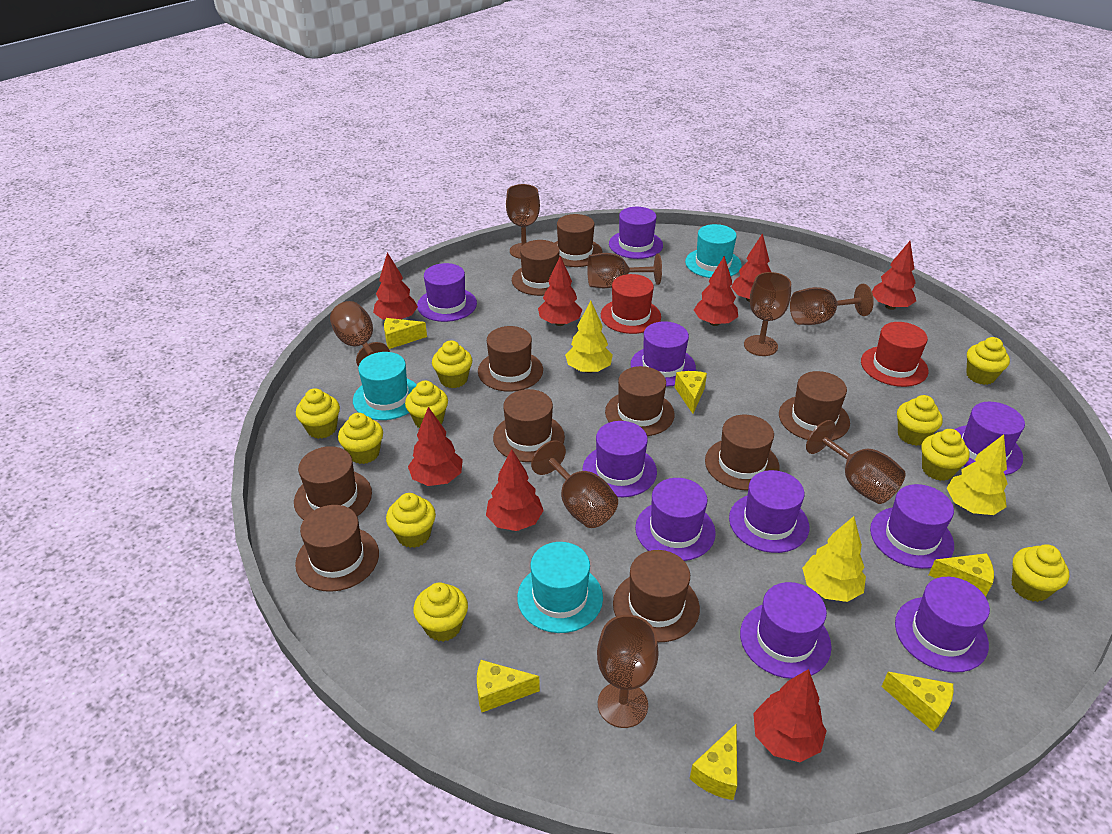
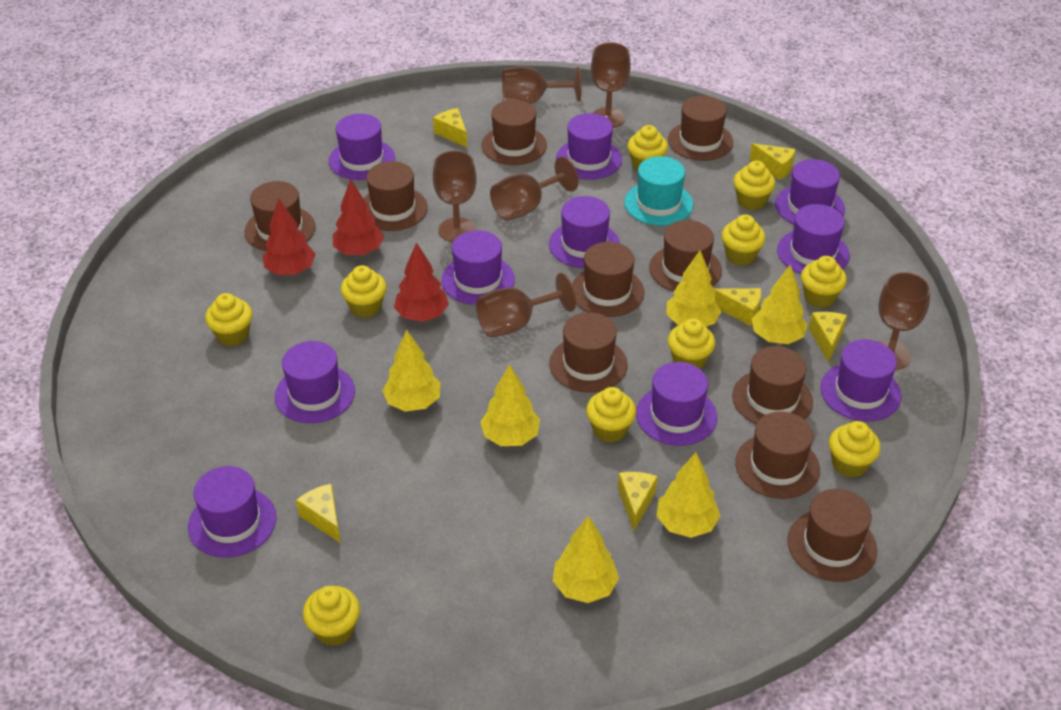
brown goblet: [330,301,390,367] [506,184,540,259] [531,441,618,528] [587,253,662,288] [597,615,659,728] [744,272,791,356] [790,284,874,325] [806,420,906,504] = 8 -> [433,151,477,242] [476,273,576,337] [490,157,579,221] [502,66,582,104] [591,43,630,128] [877,272,931,370] = 6
red hat: [601,274,661,334] [861,322,929,387] = 2 -> none = 0
red tree: [373,252,418,319] [408,407,463,486] [486,449,544,531] [538,256,582,326] [694,256,738,326] [731,233,771,302] [753,669,827,762] [872,241,916,310] = 8 -> [263,198,316,275] [333,179,384,255] [394,242,449,322] = 3
turquoise hat: [353,352,417,420] [517,542,603,633] [685,224,742,278] = 3 -> [624,156,693,226] = 1
yellow tree: [565,301,613,373] [802,516,866,602] [947,434,1008,515] = 3 -> [382,330,441,412] [480,364,540,446] [553,516,619,603] [657,452,720,538] [666,250,721,326] [752,264,808,344] = 6

